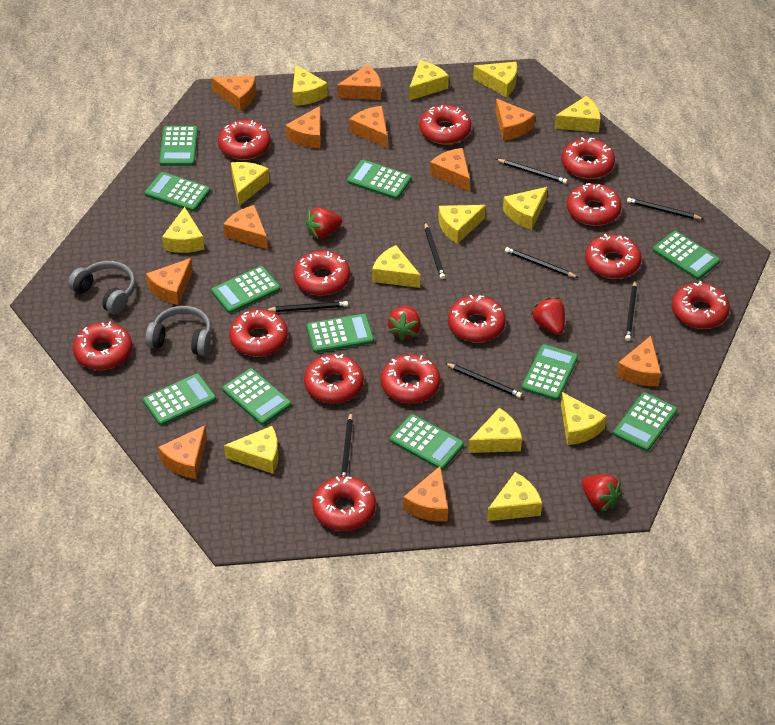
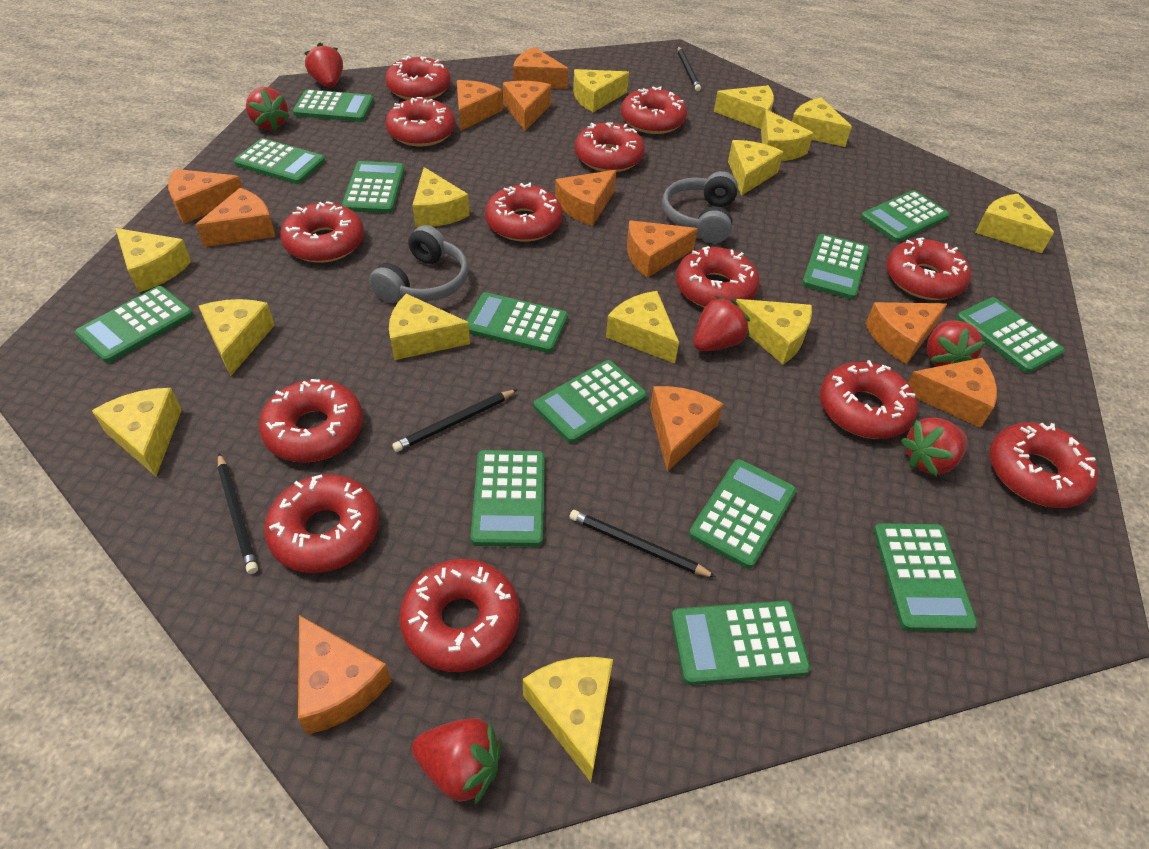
black pencil: [266,301,348,312] [341,413,353,476] [425,222,445,279] [445,363,522,398] [496,159,568,184] [505,247,578,278] [625,280,637,341] [627,198,703,219] = 8 -> [217,453,258,574] [392,389,518,452] [569,510,716,577] [678,47,701,91] = 4
green calculator: [143,374,216,426] [145,172,210,212] [159,126,198,166] [211,266,280,313] [222,368,291,425] [307,314,374,353] [347,160,412,199] [390,414,464,470] [522,344,578,400] [613,392,677,451] [653,231,720,279] = 11 -> [75,286,193,363] [234,138,325,184] [293,89,374,122] [342,161,405,213] [466,292,568,353] [471,450,545,547] [534,360,647,443] [671,601,810,685] [689,459,796,569] [802,234,869,299] [861,190,949,242] [873,523,978,632] [956,297,1065,373] = 13
red strawberry: [306,207,342,239] [388,306,421,341] [531,297,565,335] [582,475,622,511] = 4 -> [246,87,290,131] [305,42,343,88] [412,718,502,806] [694,296,750,351] [901,418,968,477] [927,320,986,366] = 6
yellow cheese: [162,207,204,253] [224,426,278,474] [231,162,269,206] [292,64,328,106] [372,245,420,288] [409,61,449,101] [438,205,486,244] [468,408,522,453] [473,62,517,98] [487,472,542,521] [503,187,547,230] [554,96,600,133] [561,392,607,445] = 13 -> [92,388,182,476] [115,228,192,293] [199,299,275,376] [389,294,470,360] [412,167,470,227] [523,657,613,782] [573,69,629,112] [606,291,679,364] [714,85,774,129] [728,140,783,196] [736,299,812,364] [761,109,813,161] [792,97,852,147] [975,194,1054,253] = 14

